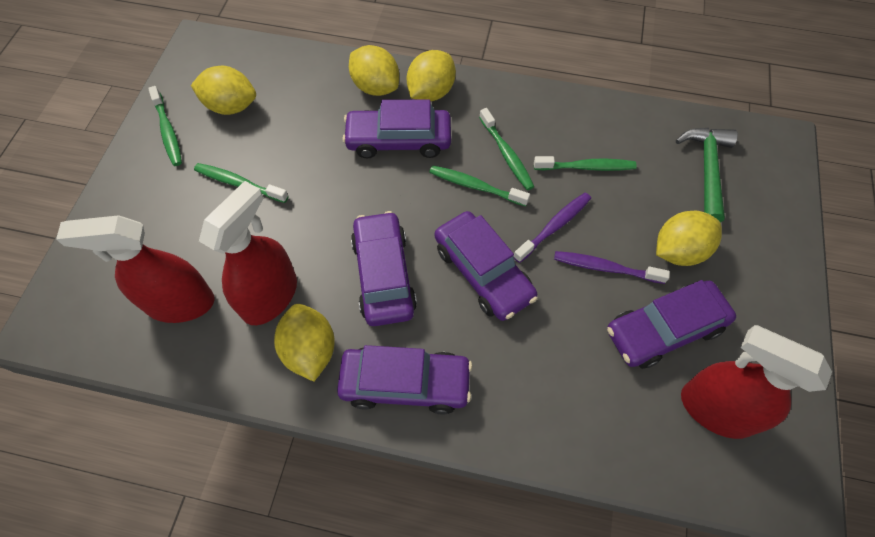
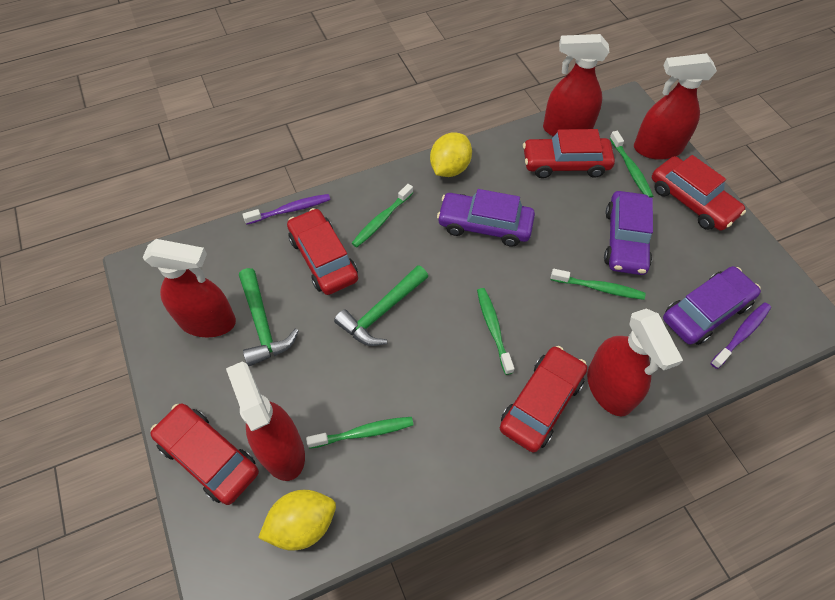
green hammer: [676,128,738,223] = 1 -> [239,268,299,366] [334,265,428,346] = 2
purple car: [337,345,472,415] [342,99,451,159] [351,211,417,326] [435,211,538,321] [607,280,736,369] = 5 -> [437,189,535,247] [604,191,653,275] [663,266,761,345] = 3
red car: none = 0 -> [150,404,259,505] [287,208,358,295] [500,346,587,452] [523,129,615,178] [652,155,746,231] = 5
red spray bottle: [56,215,215,323] [199,181,297,325] [681,325,832,439] = 3 -> [142,239,236,337] [226,361,305,481] [543,34,609,137] [587,309,683,416] [634,53,717,160] = 5
yellow lemon: [191,66,256,115] [274,304,335,382] [349,45,399,96] [407,50,456,102] [656,211,722,266] = 5 -> [258,490,336,551] [430,132,472,177] = 2

